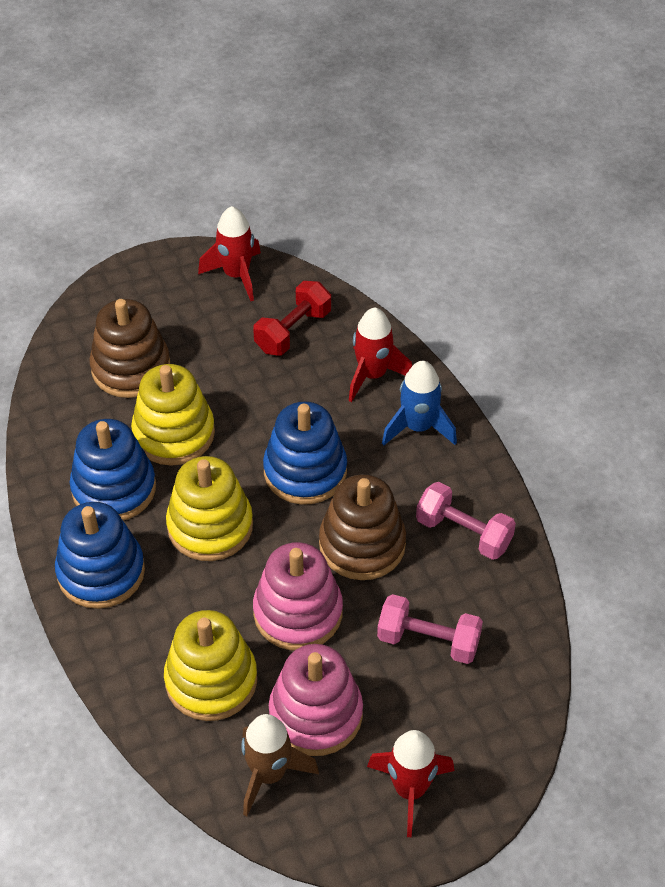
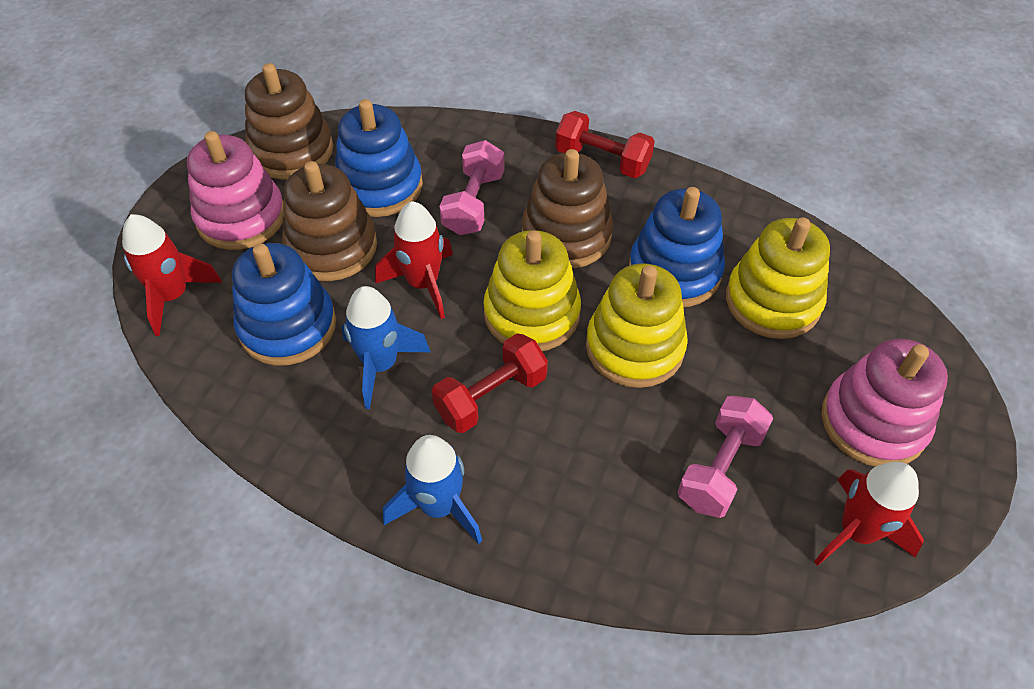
blue rocket: [382,361,457,446] = 1 -> [342,286,431,409] [383,435,482,544] = 2
brown rocket: [241,714,319,816] = 1 -> none = 0
brown stacking toy: [89,299,170,398] [319,474,406,580] = 2 -> [245,63,333,179] [282,161,377,281] [522,149,613,269] = 3
red dumbbell: [253,281,331,356] = 1 -> [432,333,548,433] [555,111,655,178] = 2

